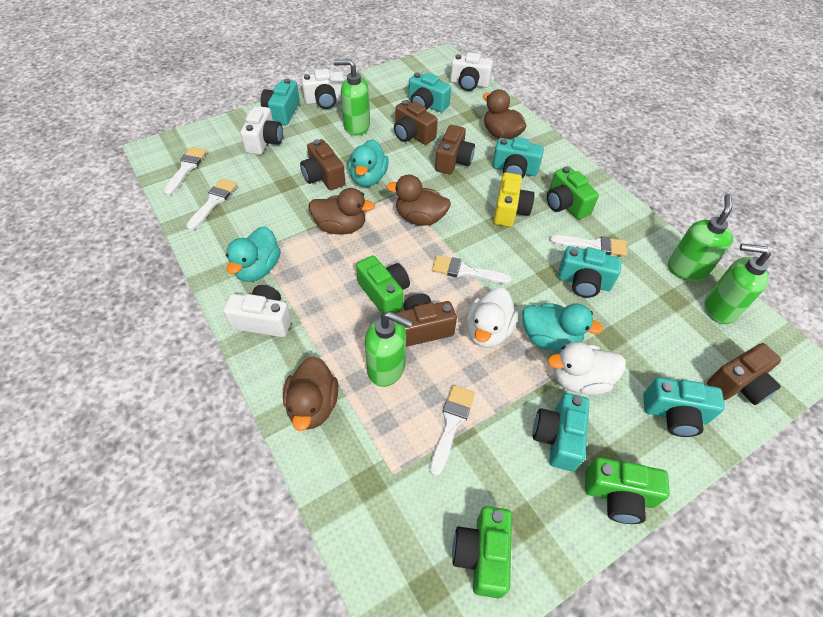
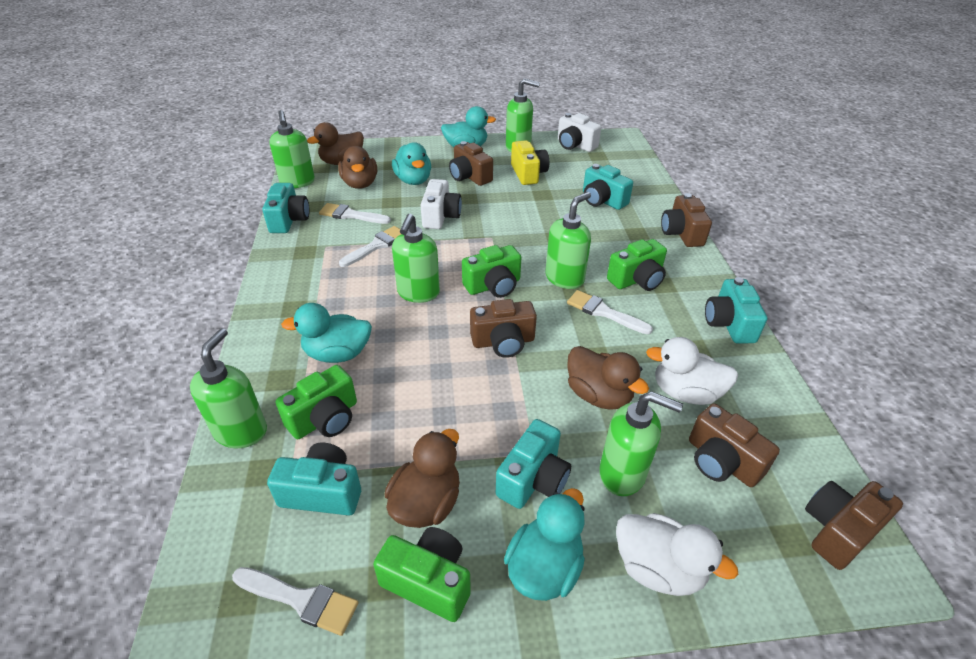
green soap dispenser: [333,59,370,136] [365,311,413,387] [668,194,733,282] [704,244,771,324] = 4 -> [190,328,267,448] [269,110,315,188] [392,214,440,303] [506,78,540,152] [545,192,591,289] [599,391,683,496] = 6
turquoise camera: [260,78,300,126] [408,73,451,113] [492,137,544,178] [533,393,589,471] [558,246,622,298] [643,377,725,437] = 6 -> [262,183,309,233] [267,443,361,516] [496,419,571,509] [583,164,633,210] [705,277,767,344] = 5
turquoise duck: [226,226,281,282] [348,139,389,187] [522,303,603,351] = 3 -> [281,303,372,363] [392,142,431,185] [441,106,496,147] [504,488,585,601] = 4
white brush: [163,147,207,196] [186,178,237,231] [430,385,475,476] [432,255,511,284] [550,235,627,256] = 5 -> [232,567,359,636] [319,203,391,224] [339,226,401,267] [567,290,653,334] = 4
white camera: [223,285,291,337] [240,106,283,155] [301,69,345,109] [450,52,493,91] = 4 -> [421,179,462,229] [558,113,601,152] = 2

